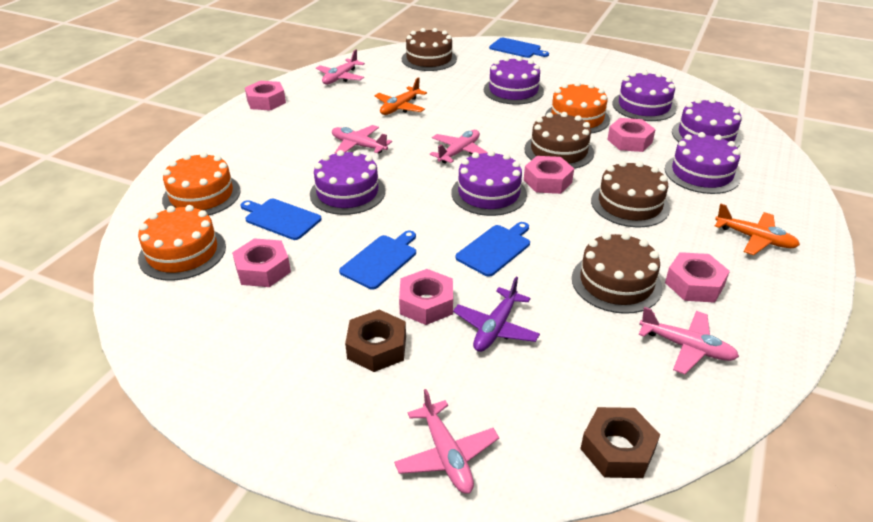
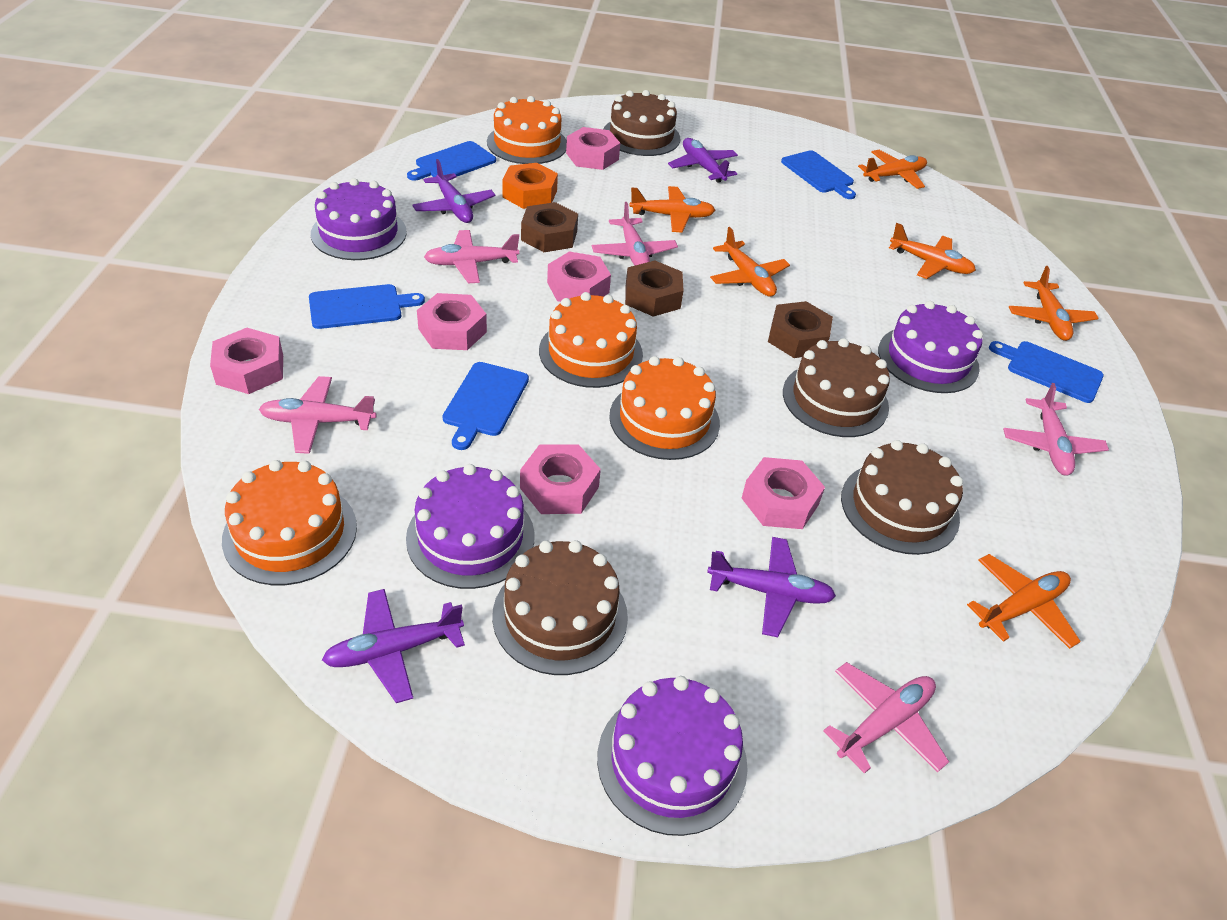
blue cutting board: [241,199,321,240] [339,231,416,290] [455,222,530,277] [489,38,549,58] = 4 -> [309,284,425,329] [407,141,496,181] [442,362,529,450] [781,150,856,199] [989,341,1104,403] = 5
brown nut: [345,310,406,372] [580,407,660,478] = 2 -> [521,202,578,252] [625,260,684,317] [768,301,833,358] = 3
orange cake: [138,205,226,281] [162,152,241,215] [545,82,610,134] = 3 -> [222,460,357,585] [487,96,567,164] [539,292,643,388] [609,356,720,460] = 4
orange nut: none = 0 -> [502,163,558,209] = 1
orange plane: [374,77,427,115] [715,203,800,255] = 2 -> [629,186,715,232] [710,227,790,297] [858,150,927,189] [889,223,976,279] [967,554,1081,649] [1009,266,1099,341] = 6
purple cake: [310,150,385,215] [451,150,527,216] [484,57,544,105] [612,71,677,121] [665,132,741,194] [672,98,742,148] = 6 -> [311,178,407,260] [406,464,535,589] [597,676,748,836] [878,301,983,393] = 4
purple plane: [453,277,540,352] = 1 -> [322,589,465,703] [412,159,495,223] [668,138,738,183] [707,537,836,637] = 4

